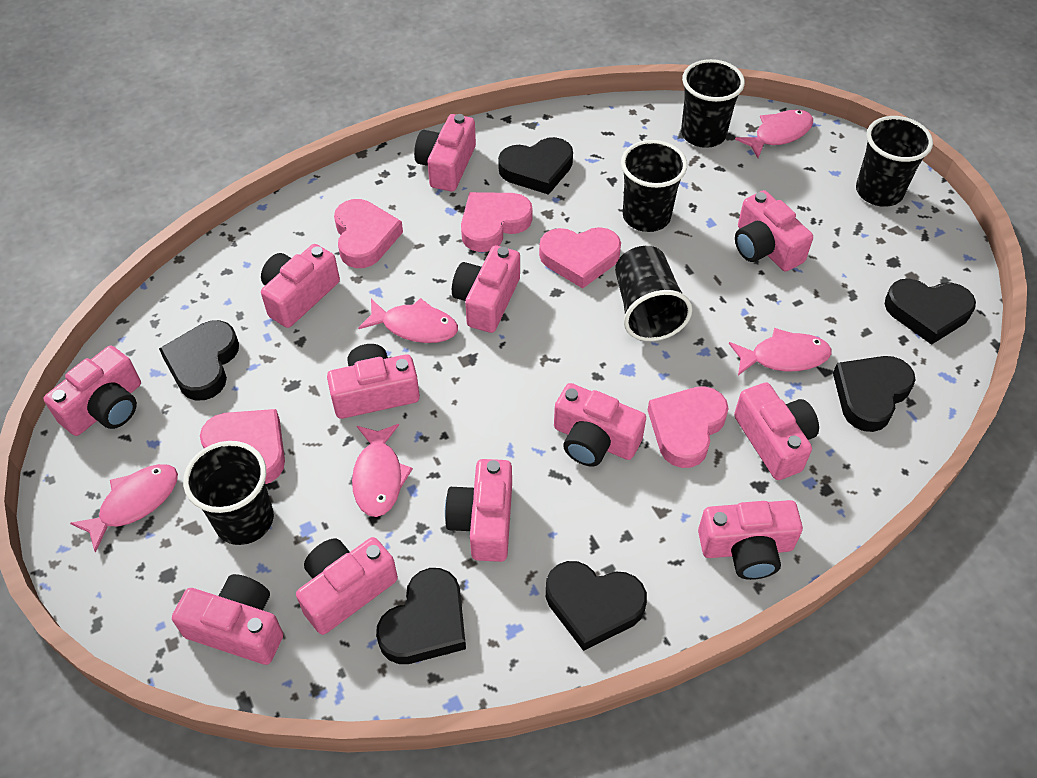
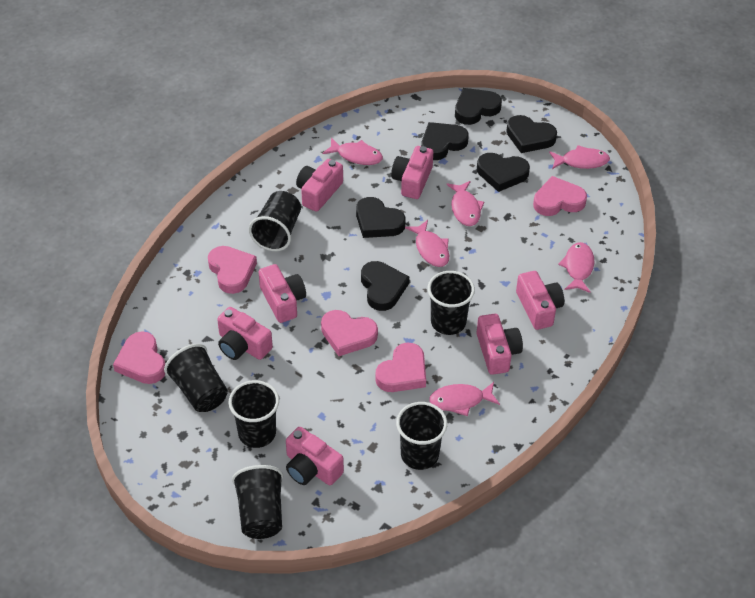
black cup: [183,441,274,545] [615,246,692,341] [621,140,687,232] [681,59,745,148] [856,116,933,207] = 5 -> [164,344,228,412] [228,380,279,448] [232,465,283,539] [249,191,301,251] [396,402,447,470] [428,271,475,335] = 6
pink camera: [43,345,141,436] [172,574,283,665] [261,244,340,328] [296,537,398,635] [327,344,420,419] [414,114,476,192] [445,459,512,562] [452,246,520,333] [554,383,646,466] [698,500,803,580] [734,382,819,480] [735,190,813,272] = 12 -> [217,307,273,360] [259,264,306,323] [286,427,344,485] [296,159,343,212] [391,146,433,199] [477,314,523,375] [516,271,564,330] = 7
pink fish: [70,464,178,553] [352,424,413,517] [358,298,458,343] [729,328,831,375] [735,110,813,158] = 5 -> [322,138,383,165] [405,220,450,267] [429,382,500,416] [446,181,484,226] [549,145,610,169] [558,242,594,293] = 6

